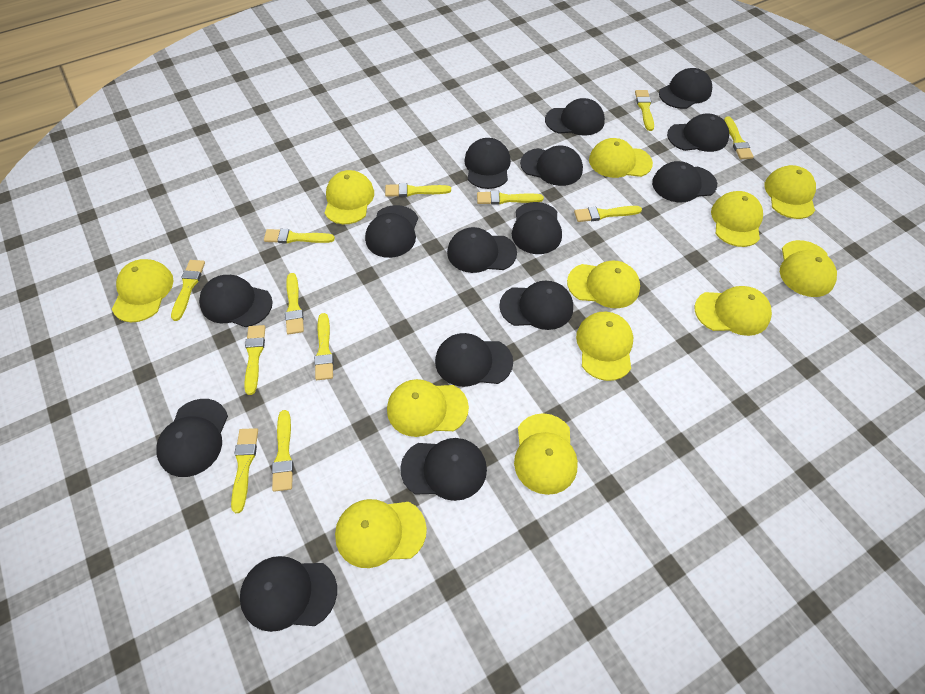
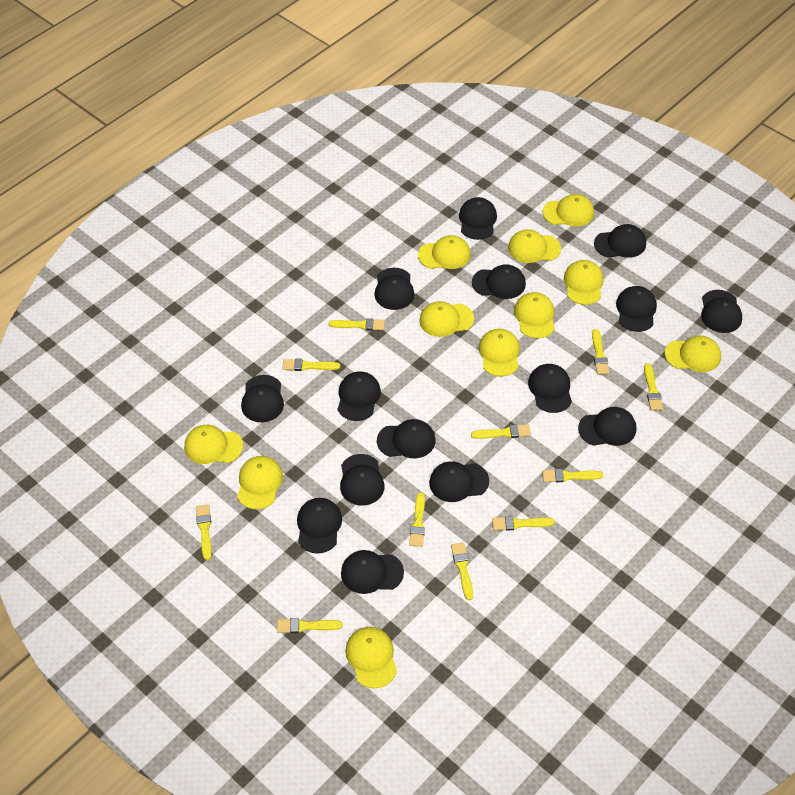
yellow brush: [171,260,205,321] [231,428,258,513] [244,325,266,395] [264,229,335,243] [272,410,293,492] [285,273,304,335] [314,313,334,380] [385,183,451,197] [477,191,544,205] [574,206,642,222] [635,90,654,131] [724,116,754,159] = 12 -> [196,504,212,560] [277,618,343,633] [283,359,340,371] [329,318,385,331] [409,492,425,547] [451,542,473,600] [471,425,531,439] [492,516,555,531] [542,469,603,482] [592,329,609,375] [644,363,663,411] = 11
yellow cap: [112,259,174,322] [325,170,374,224] [335,499,427,568] [387,379,469,437] [514,413,578,495] [567,261,640,308] [576,312,633,381] [589,138,653,178] [695,286,772,336] [711,191,763,247] [764,165,816,219] [780,240,837,297] = 12 -> [184,425,243,464] [237,456,283,509] [345,627,397,688] [418,235,471,269] [419,301,474,337] [479,329,520,377] [508,229,561,263] [514,292,555,338] [543,194,594,227] [564,260,604,305] [665,336,721,372] = 11

